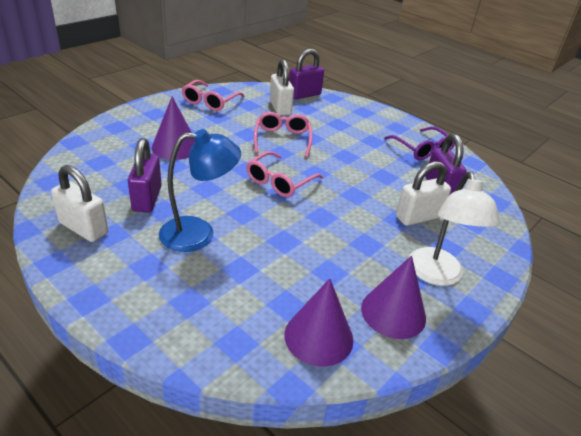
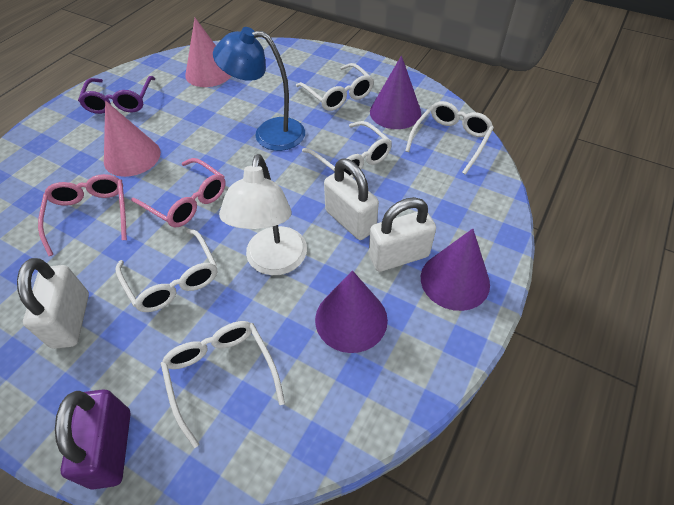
pink cone: none = 0 -> [104,101,161,177] [185,18,231,87] = 2
pink glasses: [182,80,245,111] [246,151,323,197] [254,112,312,158] = 3 -> [38,174,127,256] [131,158,226,227] = 2
purple padlock: [128,138,162,212] [289,49,324,99] [425,134,467,194] = 3 -> [55,389,131,490] = 1
white glasses: none = 0 -> [116,229,217,312] [161,321,285,448] [296,63,374,111] [302,121,392,178] [405,101,494,175] = 5

